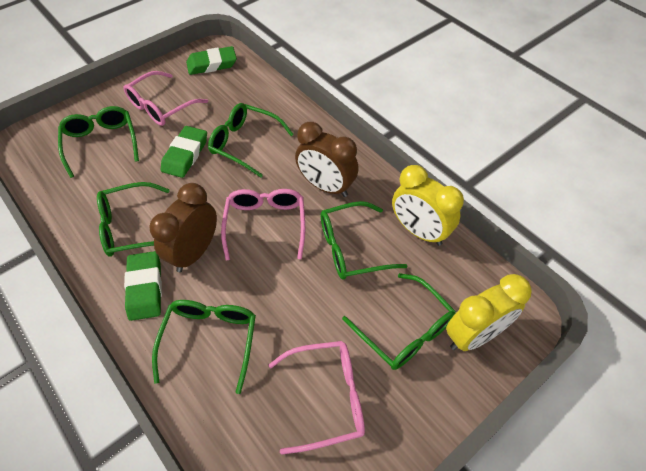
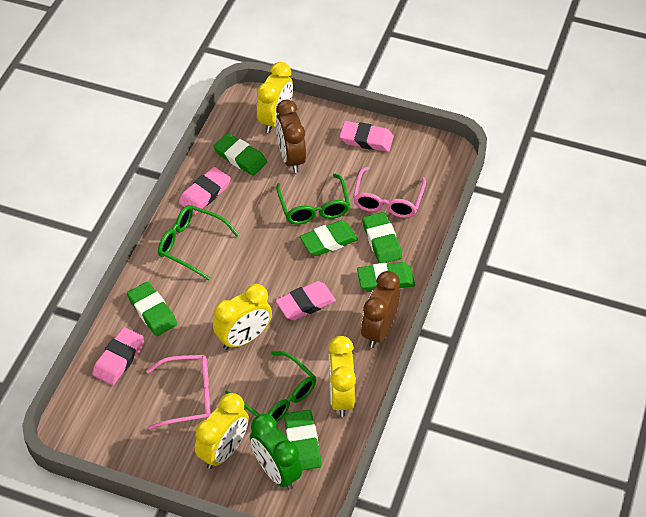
green clock: none = 0 -> [250,414,302,490] = 1
green eraser: [124,251,162,321] [161,126,207,178] [186,46,237,75] = 3 -> [127,282,177,336] [213,133,267,176] [284,410,322,471] [300,220,358,256] [357,262,415,292] [362,212,402,263] = 6
green glasses: [58,106,139,178] [97,182,170,257] [152,300,256,394] [208,103,294,177] [321,201,407,279] [342,273,456,370] = 6 -> [158,205,239,280] [225,351,316,422] [276,174,350,225] = 3
pink eraser: none = 0 -> [92,327,144,385] [179,167,231,214] [276,281,336,320] [340,121,394,152] = 4
pink glasses: [124,71,208,126] [221,189,305,261] [268,341,365,455] = 3 -> [146,355,211,430] [353,167,426,218] = 2
yellow clock: [392,165,464,246] [446,274,532,351] = 2 -> [195,393,249,469] [213,284,272,350] [257,62,293,133] [328,336,356,417] = 4

